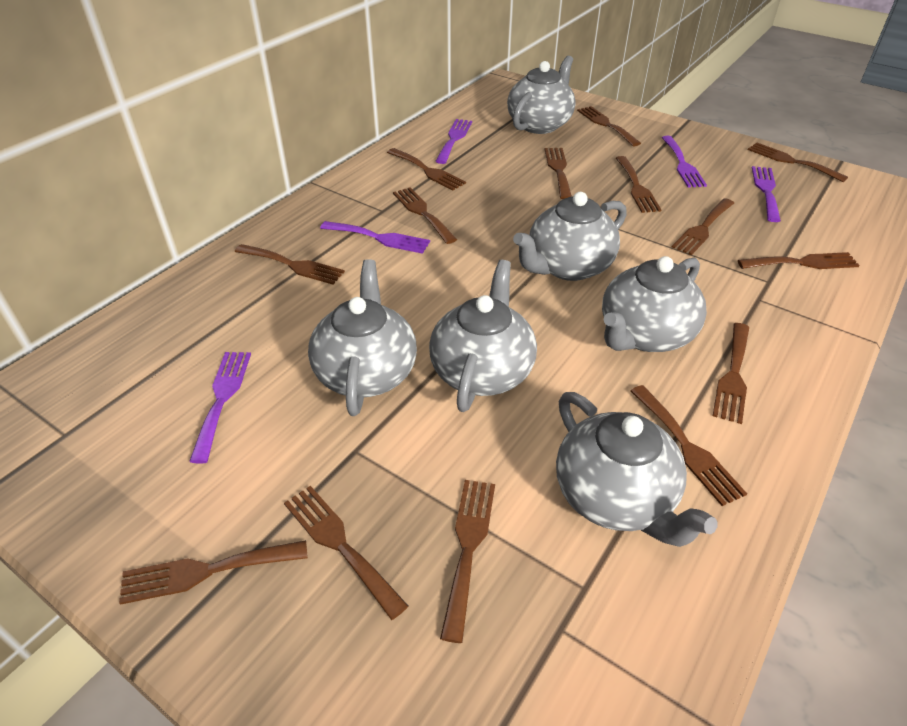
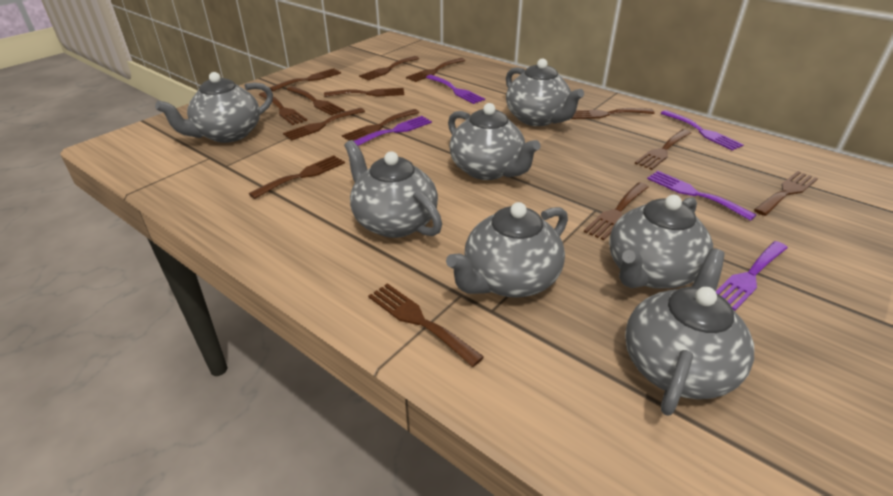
grey teapot: [308,259,417,416] [429,260,537,412] [507,56,576,134] [513,192,627,281] [556,392,717,547] [602,256,707,352] = 6 -> [155,72,273,143] [344,140,442,238] [446,202,568,298] [448,103,541,180] [506,58,584,126] [609,195,713,289] [625,248,754,416] = 7

